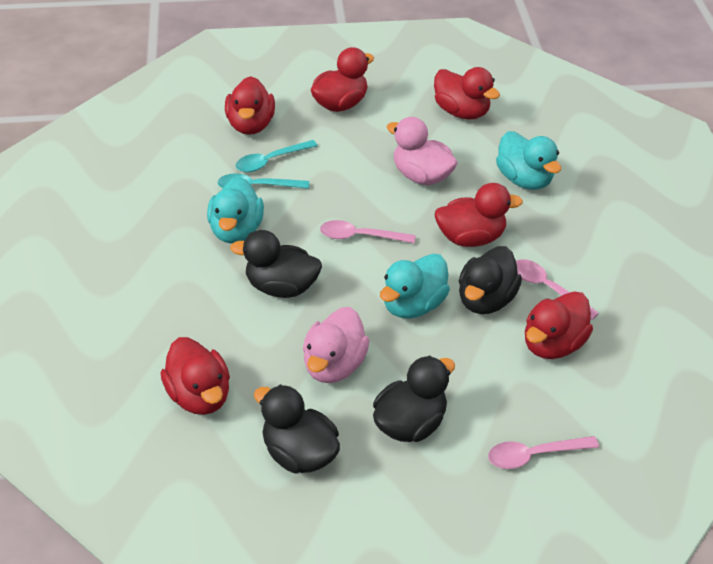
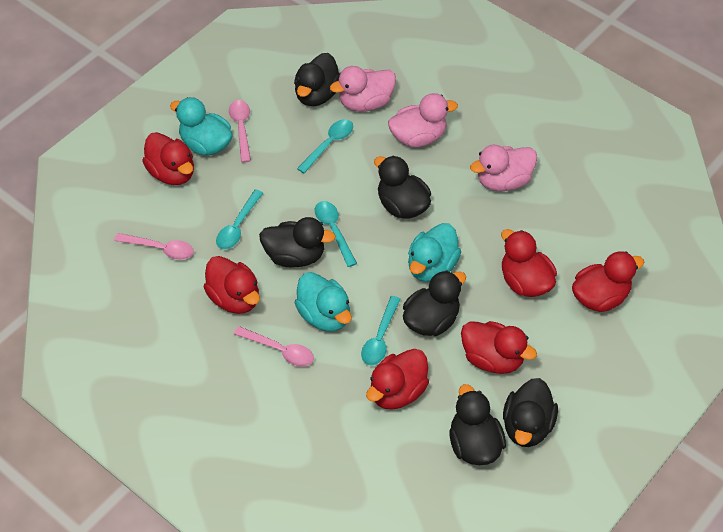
black duck: [230,230,322,298] [254,384,340,474] [373,356,455,442] [459,246,522,314] = 4 -> [259,217,336,267] [294,53,339,106] [374,155,431,218] [403,270,466,336] [449,384,506,465] [503,378,558,447] = 6
pink duck: [303,307,370,383] [387,117,458,185] = 2 -> [330,66,396,112] [388,93,458,147] [470,145,537,191] = 3
turquoise spoon: [218,173,309,189] [235,140,317,172] = 2 -> [216,189,263,250] [297,119,353,173] [315,201,357,267] [361,296,401,366] = 4

